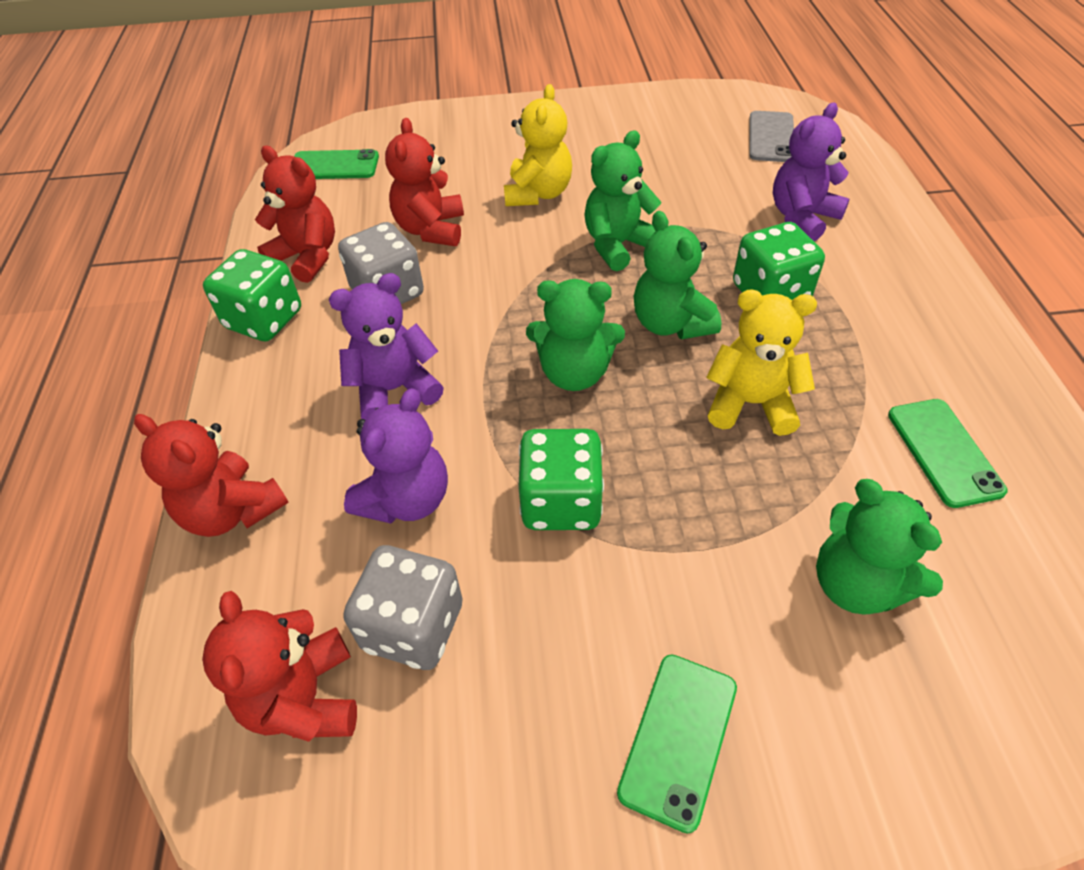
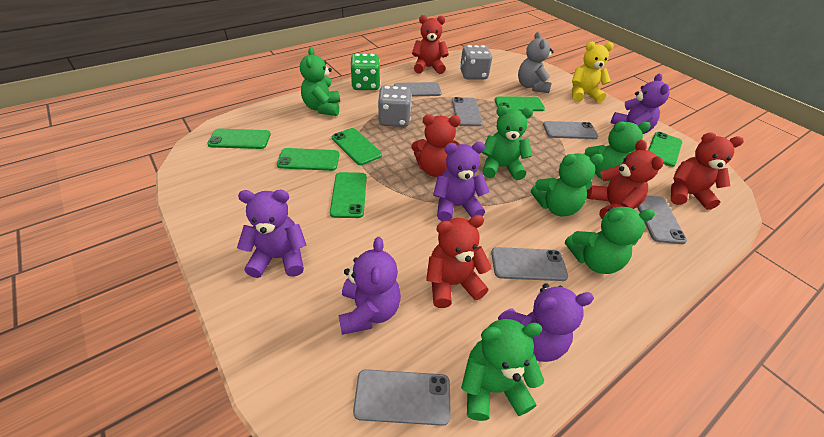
green dice: [203,249,301,341] [518,429,604,530] [733,222,825,300] = 3 -> [350,53,380,90] = 1
green phone: [294,149,379,179] [617,654,737,834] [888,399,1008,508] = 3 -> [207,128,271,149] [277,148,339,171] [330,172,367,218] [332,128,382,165] [495,97,545,111] [648,132,682,167] = 6
green teddy bear: [526,279,625,391] [584,131,662,271] [634,211,722,339] [816,479,943,614] = 4 -> [300,47,340,116] [461,319,544,421] [482,106,533,180] [531,153,603,217] [565,207,655,274] [584,121,651,181] = 6
grey phone: [749,111,794,162] = 1 -> [353,369,451,426] [394,82,442,97] [452,97,483,126] [491,247,568,281] [543,121,598,139] [637,195,687,244] = 6
grey teddy bear: none = 0 -> [518,32,554,93] = 1
purple teddy bear: [329,273,444,420] [344,388,448,524] [773,103,850,241] = 3 -> [237,190,307,278] [339,237,401,335] [433,142,489,221] [498,283,594,362] [611,74,670,134] = 5
red teddy bear: [134,414,289,537] [202,591,357,742] [255,146,335,283] [385,118,464,246] = 4 -> [411,114,461,177] [412,15,449,74] [426,215,492,308] [587,140,663,219] [671,132,744,210] = 5
yellow teddy bear: [504,84,572,206] [706,290,817,436] = 2 -> [572,42,614,102] = 1

